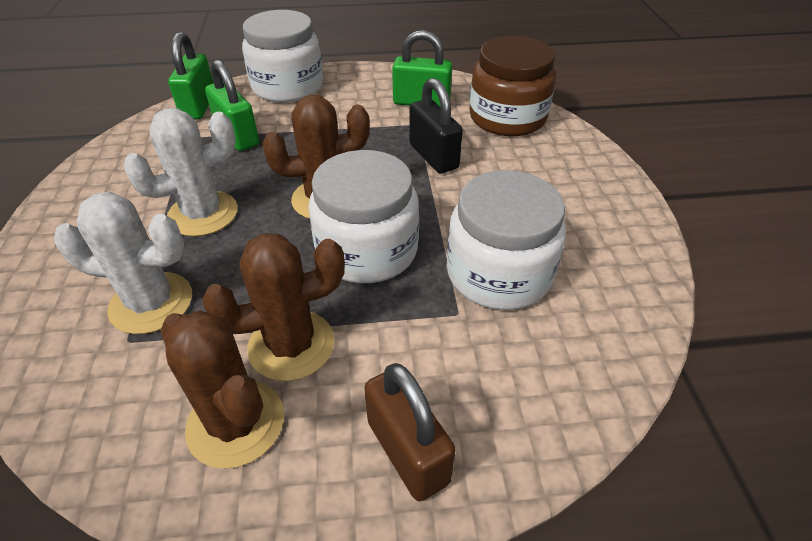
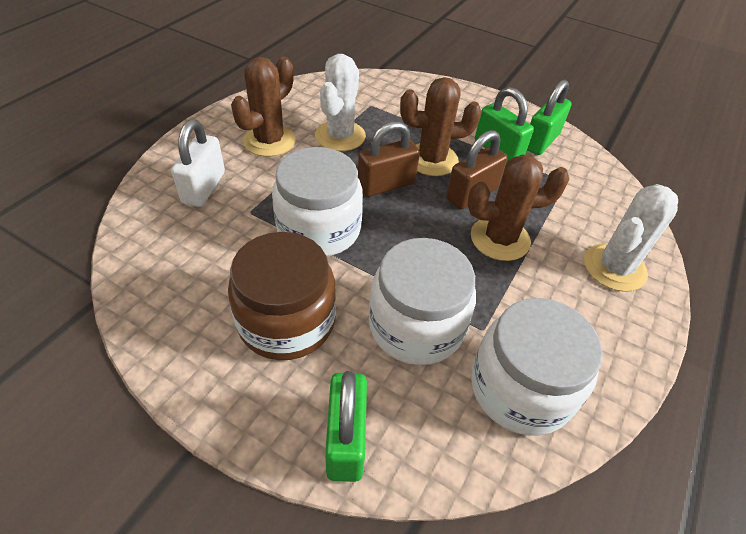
black padlock: [409,78,463,174] = 1 -> none = 0
brown padlock: [364,363,456,502] = 1 -> [358,121,420,197] [446,130,508,209] = 2
white padlock: none = 0 -> [171,119,225,207] = 1

